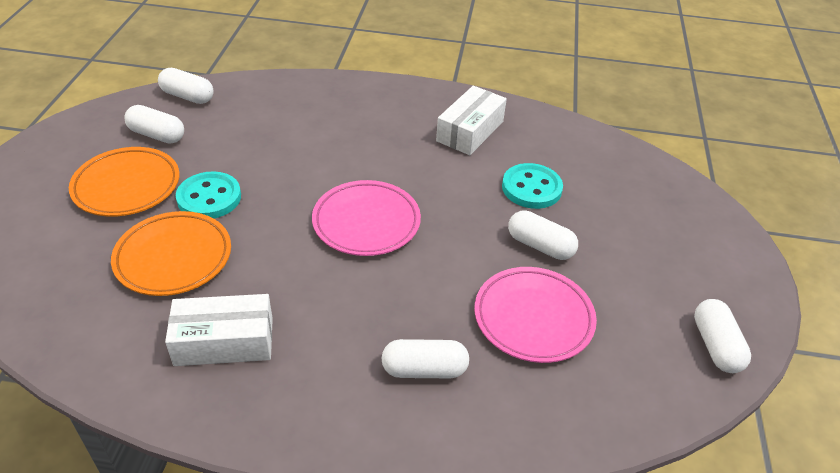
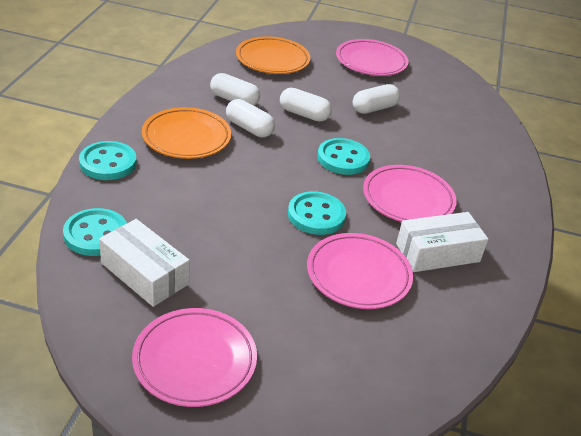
pink plate: [312,180,421,256] [474,267,597,363] = 2 -> [132,308,257,407] [307,233,413,309] [336,39,408,76] [363,165,457,222] = 4
turquoise button: [176,171,241,218] [502,163,563,209] = 2 -> [63,208,127,256] [79,141,136,180] [288,191,346,235] [317,138,370,175] = 4
white capsule: [124,105,184,144] [158,68,214,104] [381,339,469,378] [508,210,578,260] [694,299,751,373] = 5 -> [210,73,260,106] [226,99,275,137] [280,88,332,122] [353,84,400,114] = 4

